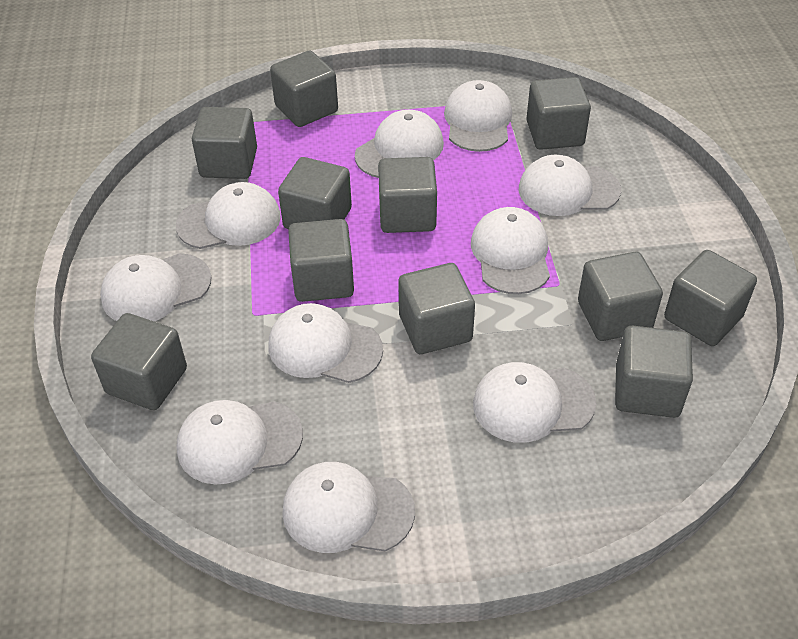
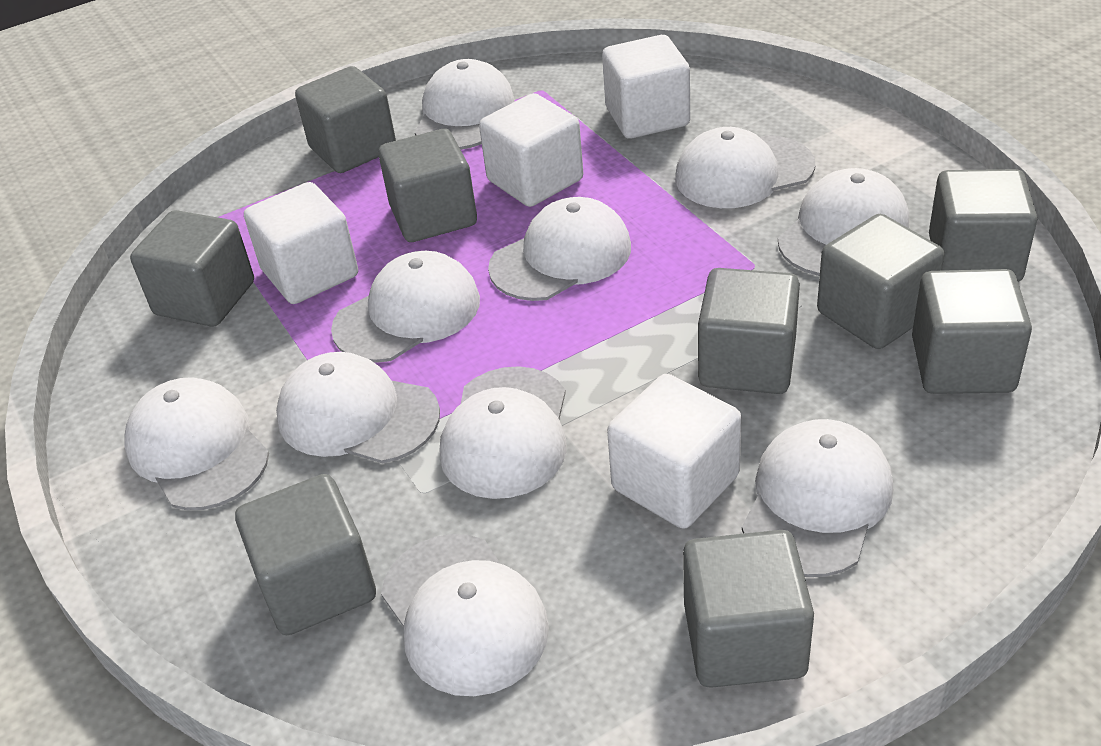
grey cube: [91,313,187,410] [192,107,257,179] [270,51,338,127] [278,157,352,229] [288,219,354,302] [378,157,437,233] [398,263,475,354] [526,77,591,150] [578,252,663,341] [615,326,693,418] [664,250,757,346] = 11 -> [130,210,254,327] [235,474,376,635] [295,66,396,173] [378,129,477,242] [683,530,814,688] [698,268,800,394] [817,214,944,349] [912,269,1032,394] [929,169,1037,282] = 9
white cube: none = 0 -> [244,182,358,304] [479,93,583,207] [602,35,690,139] [607,374,742,529] = 4

